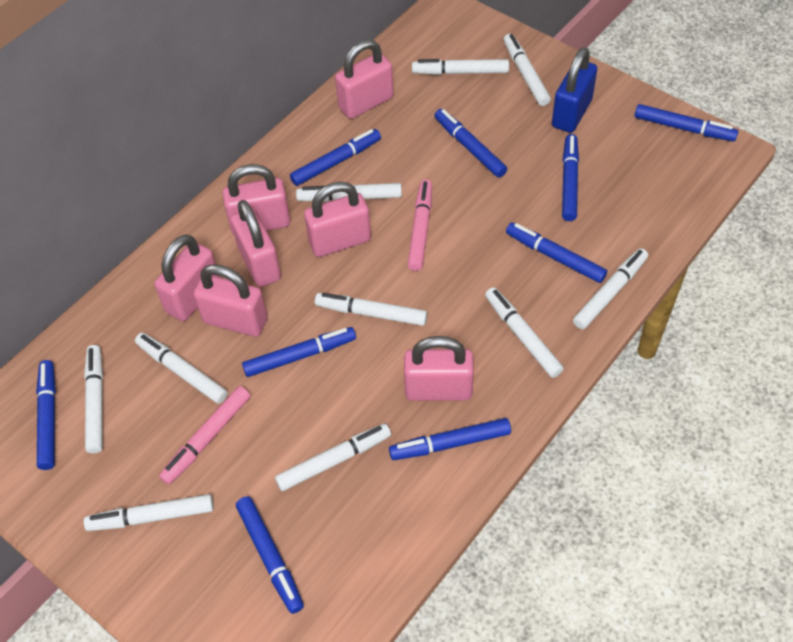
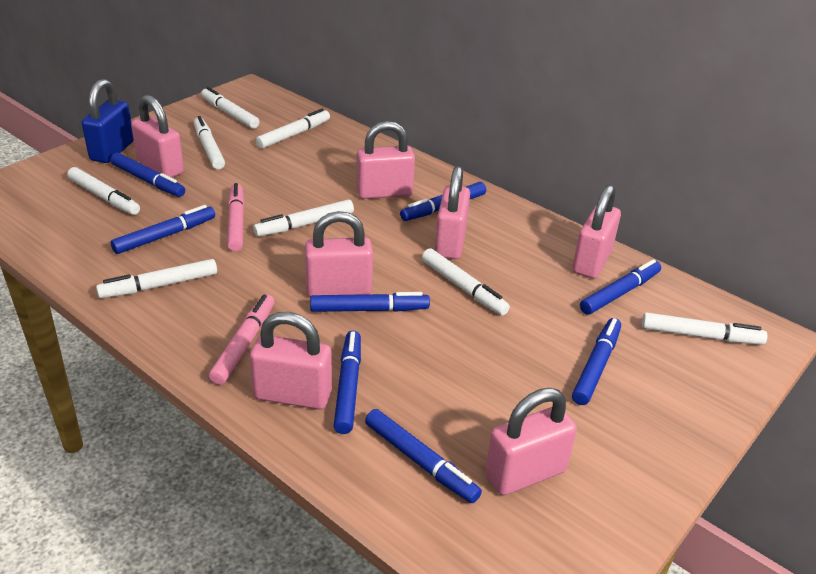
blue marker: [36,360,56,470] [236,496,304,614] [242,327,356,377] [290,129,381,186] [389,418,511,460] [435,109,507,178] [506,222,607,283] [562,134,579,221] [635,104,738,141] = 9 -> [110,153,185,197] [111,205,215,254] [310,292,430,312] [334,331,361,434] [365,409,482,503] [400,182,486,221] [572,318,621,405] [580,259,661,315] = 8
white marker: [84,345,103,453] [84,494,214,531] [135,333,228,404] [275,424,391,491] [296,183,402,202] [315,293,428,326] [412,59,509,75] [485,287,564,378] [503,34,551,106] [573,248,648,330] = 10 -> [67,167,140,215] [96,259,217,298] [194,116,225,169] [201,87,260,129] [253,199,354,237] [256,109,330,149] [422,248,510,315] [642,312,767,345] = 8

